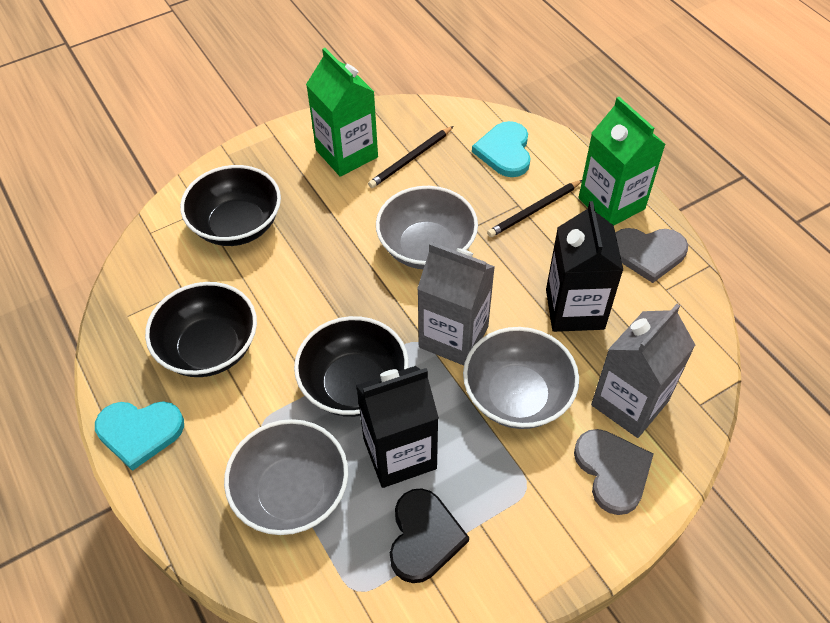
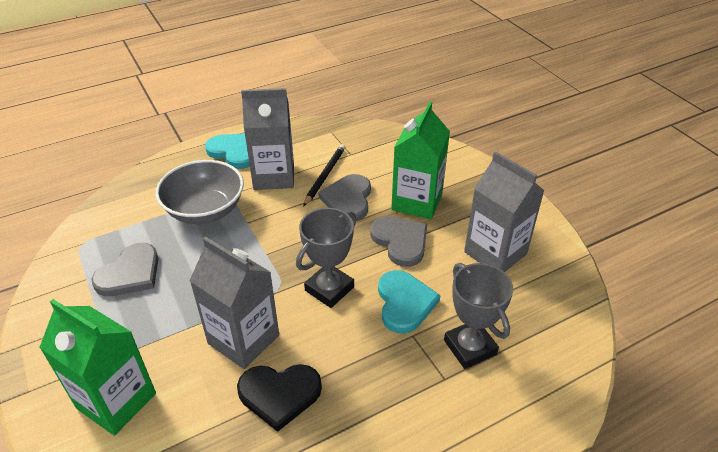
black bowl: [145,282,257,377] [180,165,281,246] [294,316,409,417] = 3 -> none = 0
black carton: [356,366,439,488] [546,201,623,332] = 2 -> none = 0
black pencil: [368,126,453,188] [487,180,582,237] = 2 -> [303,144,345,207] = 1
grey bowl: [224,419,348,535] [376,186,478,269] [463,327,579,429] = 3 -> [156,160,244,224] = 1
grey carton: [417,242,495,365] [591,304,695,438] = 2 -> [190,237,279,369] [241,88,294,190] [464,152,544,272] = 3
grey heart: [574,429,653,515] [615,228,688,283] = 2 -> [91,243,158,296] [318,174,371,221] [370,216,427,267] = 3
grey trophy: none = 0 -> [296,208,356,308] [444,263,513,369] = 2

